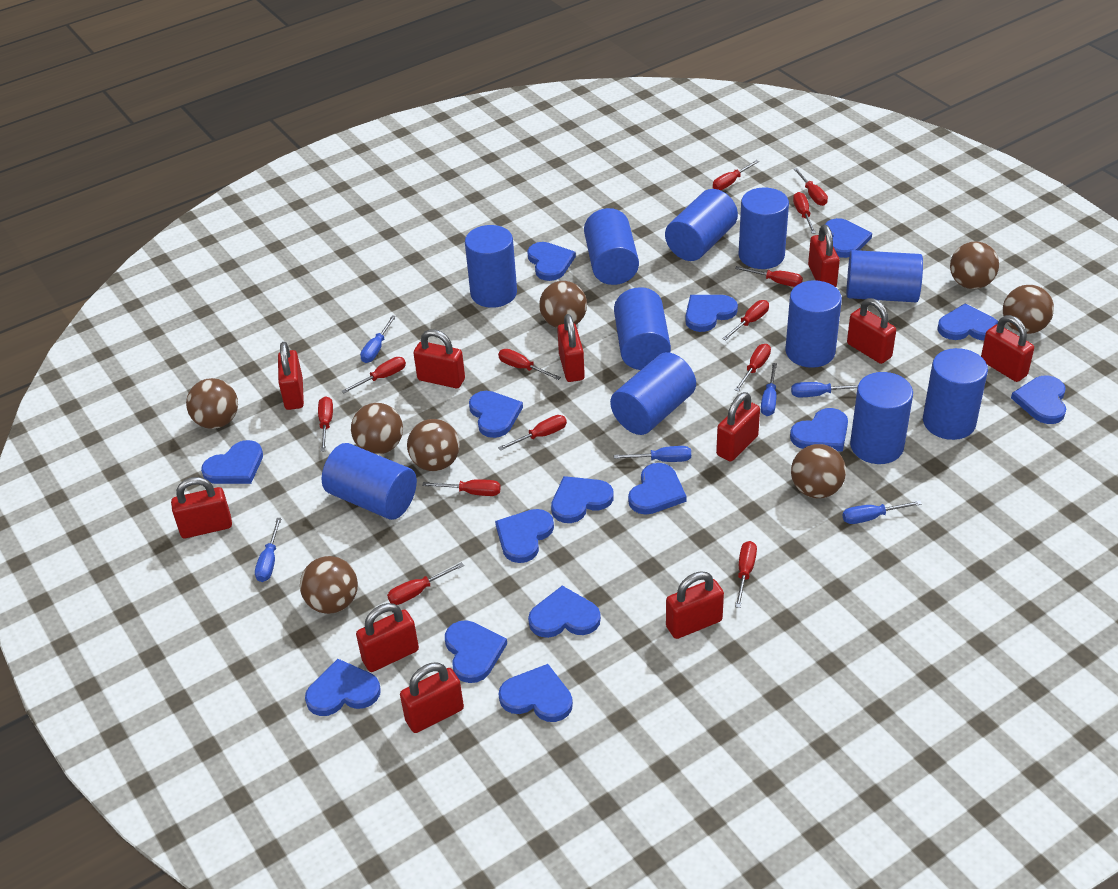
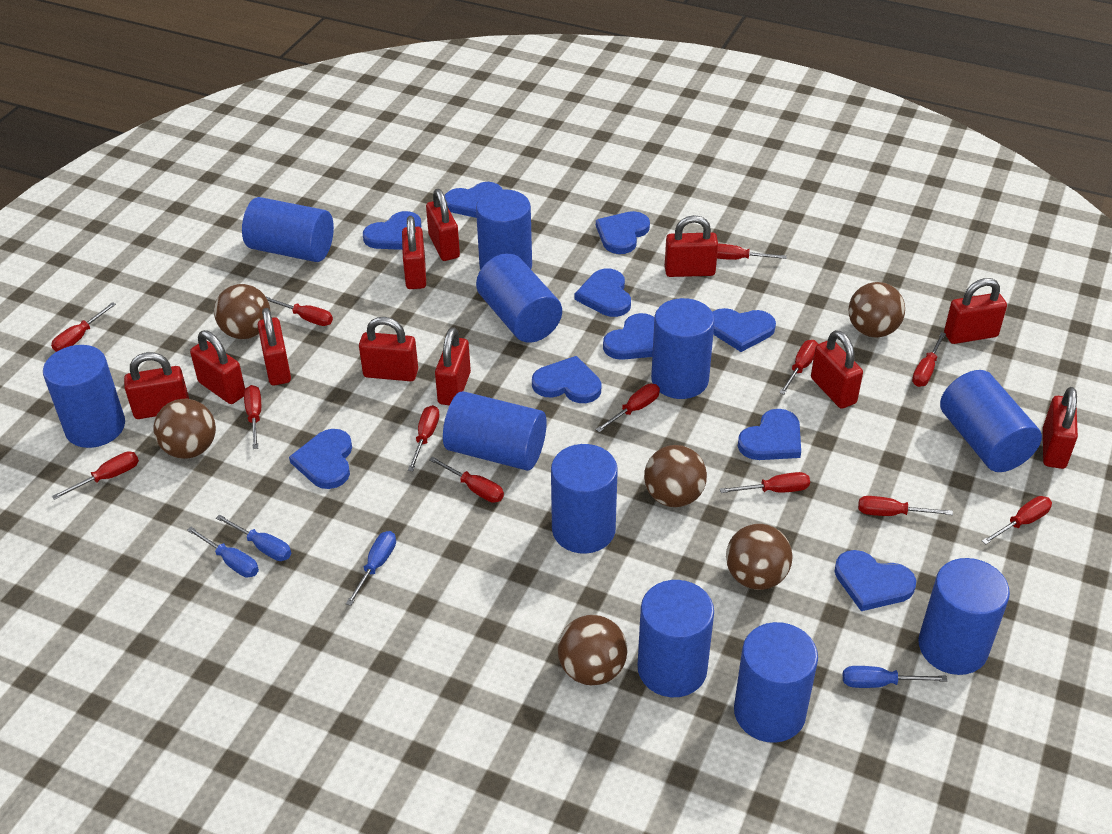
blue heart: [201,440,263,484] [305,659,381,716] [445,620,507,683] [469,391,523,438] [495,509,554,563] [498,664,573,722] [527,242,576,281] [528,586,601,638] [551,476,613,523] [628,463,687,515] [685,295,738,332] [790,408,848,451] [825,218,872,258] [937,303,998,340] [1011,376,1066,424] = 15 -> [289,429,352,489] [363,211,421,250] [444,182,502,218] [532,356,601,403] [575,268,631,317] [596,211,650,254] [603,313,654,360] [712,308,776,352] [738,409,801,460] [834,550,916,611] = 10
blue screwdriver: [255,518,282,582] [360,315,396,363] [614,446,691,462] [761,363,777,416] [791,382,858,397] [842,501,922,524] = 6 -> [187,527,259,578] [216,514,291,561] [346,531,396,606] [843,666,947,688] = 4
brown ball: [186,378,238,429] [300,556,358,614] [351,403,403,454] [407,419,460,471] [539,281,587,328] [791,444,846,498] [950,241,999,289] [1003,285,1054,334] = 8 -> [153,399,216,459] [214,284,270,339] [558,615,627,685] [644,445,707,507] [726,524,793,590] [849,282,905,338] = 6

